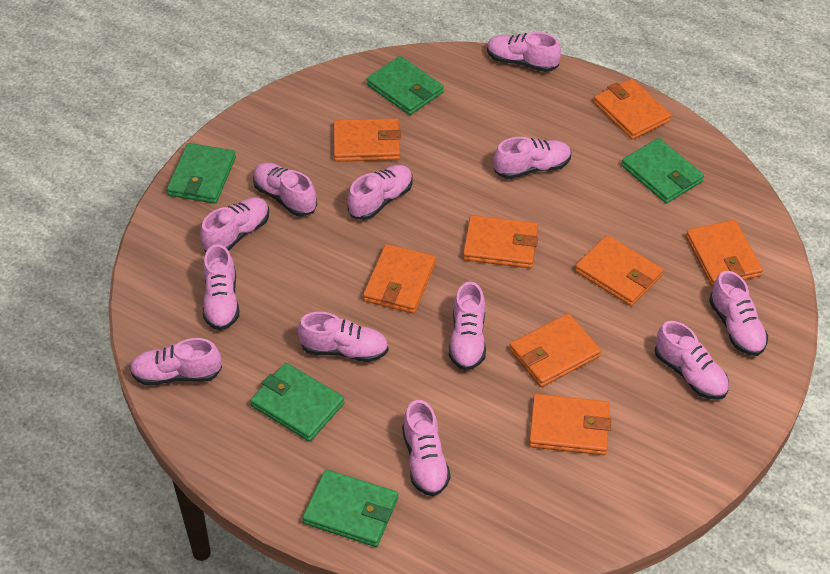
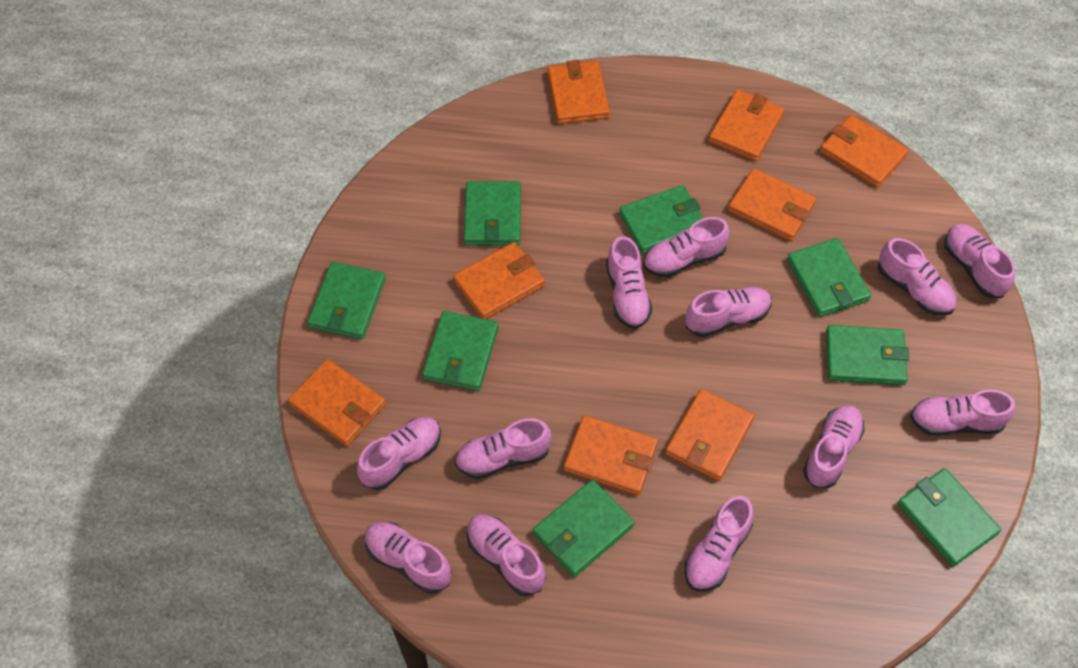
green wallet: [167,143,236,204] [250,363,345,442] [302,469,398,547] [366,56,444,115] [621,138,704,204] = 5 -> [307,262,386,340] [422,311,499,391] [464,181,521,246] [533,479,635,577] [619,185,703,254] [787,238,871,317] [826,325,909,385] [897,468,1001,567] = 8

